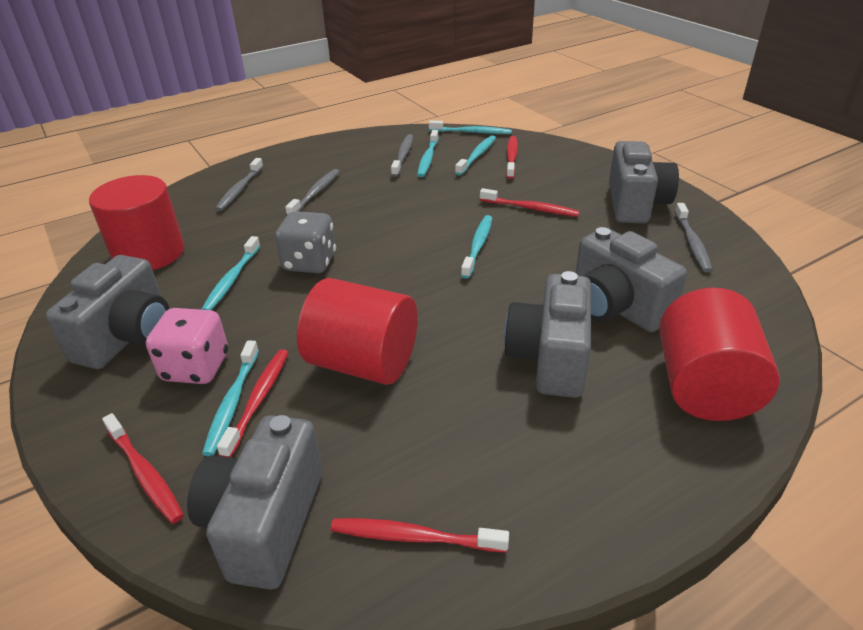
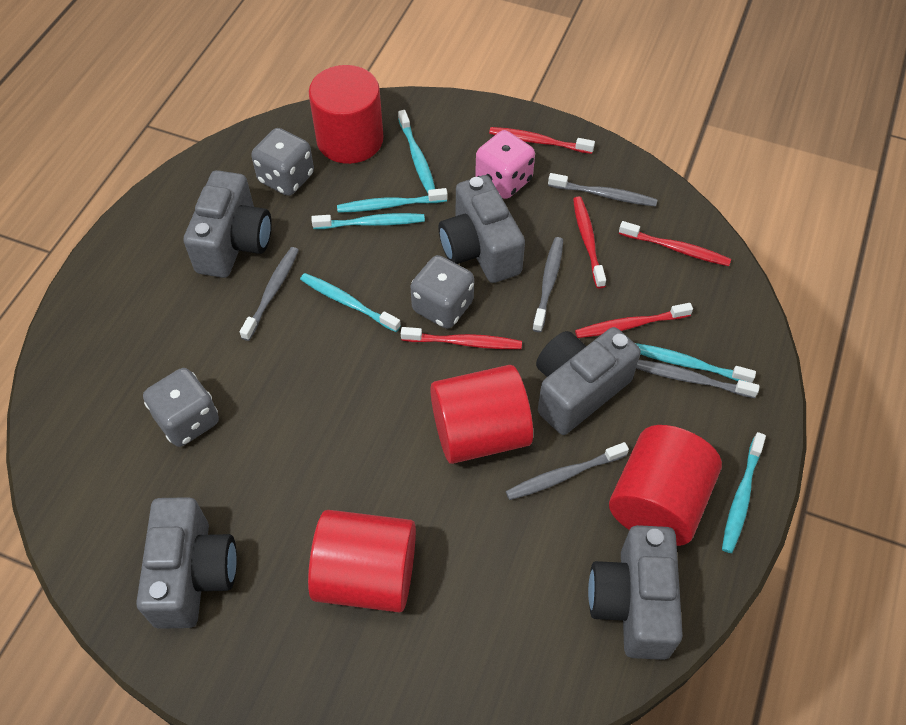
grey dice: [275,211,336,273] = 1 -> [143,368,219,447] [251,128,314,196] [410,255,474,329] = 3
grey toothbrush: [215,158,263,211] [285,169,340,215] [391,134,413,177] [675,203,712,272] = 4 -> [240,247,299,341] [506,442,629,500] [532,237,563,332] [548,173,658,207] [636,360,760,398] = 5
red cylinder: [89,175,184,270] [297,278,418,385] [659,288,780,421] = 3 -> [308,510,416,613] [309,65,384,164] [430,365,533,464] [609,425,722,546] = 4

